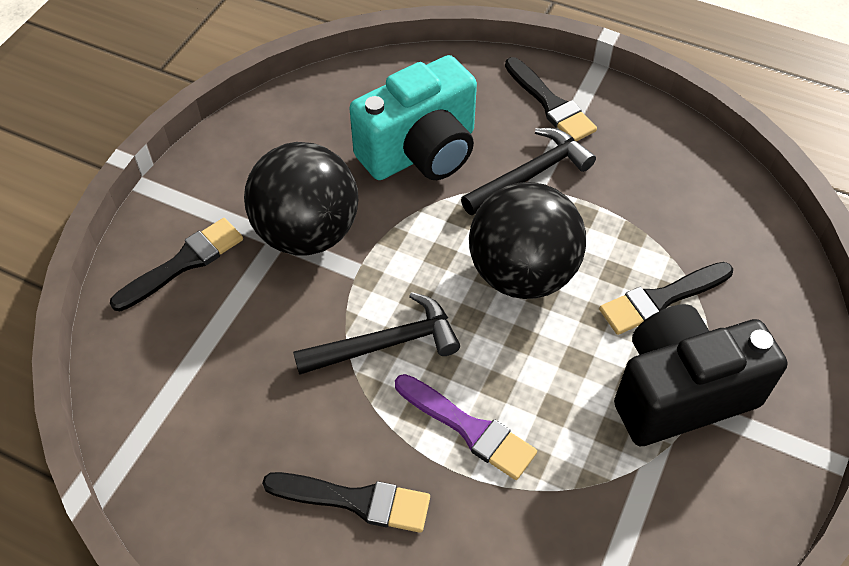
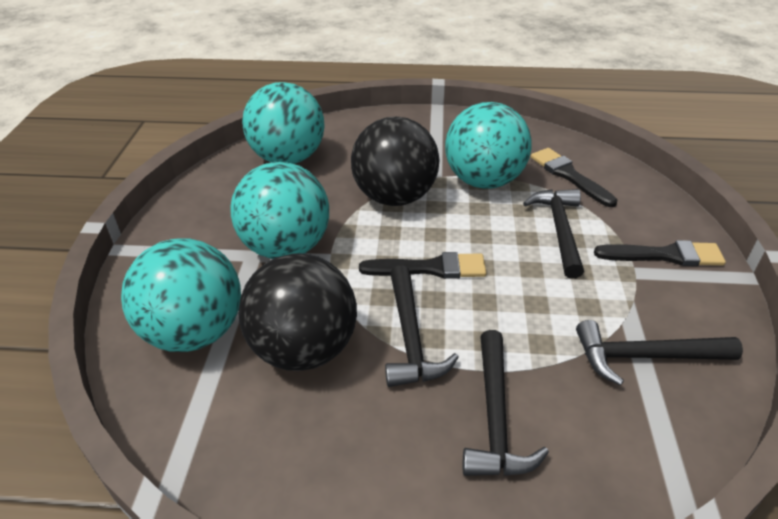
black brush: [110,218,243,311] [262,472,430,533] [505,57,597,142] [599,262,733,335] = 4 -> [359,252,486,279] [531,148,617,207] [594,240,726,266] = 3
black camera: [614,304,788,446] = 1 -> none = 0
black hammer: [293,292,460,375] [461,128,596,215] = 2 -> [385,265,459,387] [463,330,549,476] [523,189,584,279] [576,320,743,386] = 4
purple brush: [395,374,537,480] = 1 -> none = 0
turquoise ball: none = 0 -> [121,238,241,352] [230,162,329,259] [242,82,325,164] [445,102,531,189] = 4
turquoise camera: [349,55,477,180] = 1 -> none = 0

